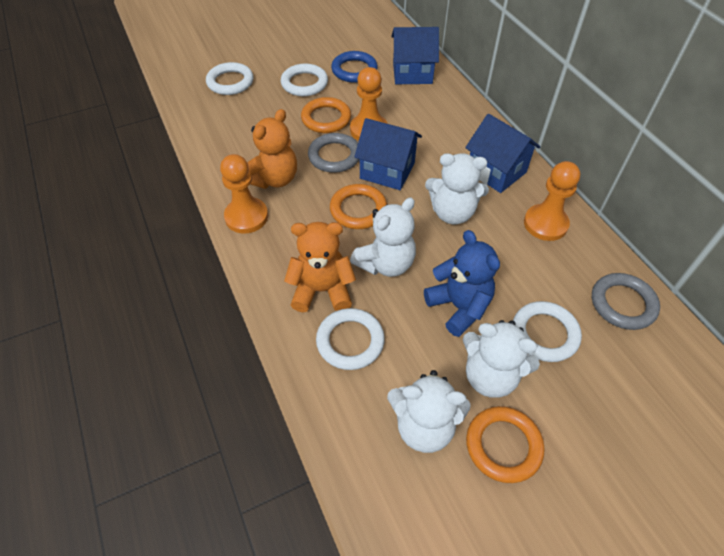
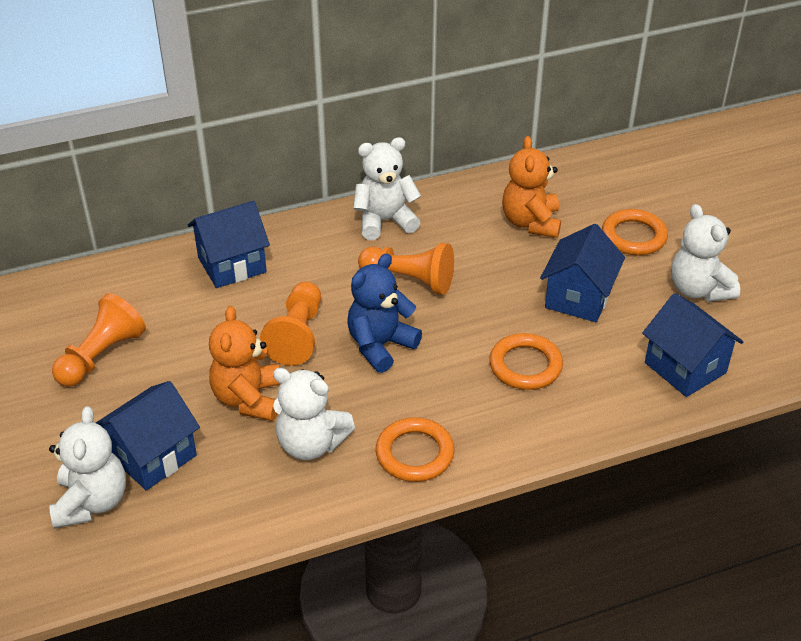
blue house: [354,118,422,190] [391,27,439,84] [465,114,540,193] = 3 -> [96,381,200,491] [188,201,270,288] [540,224,625,322] [642,293,743,397] = 4
blue ring: [331,51,378,83] = 1 -> none = 0
grey ring: [308,133,359,173] [592,273,660,330] = 2 -> none = 0
white ring: [206,62,253,95] [281,64,328,96] [316,308,385,370] [513,301,582,362] = 4 -> none = 0

